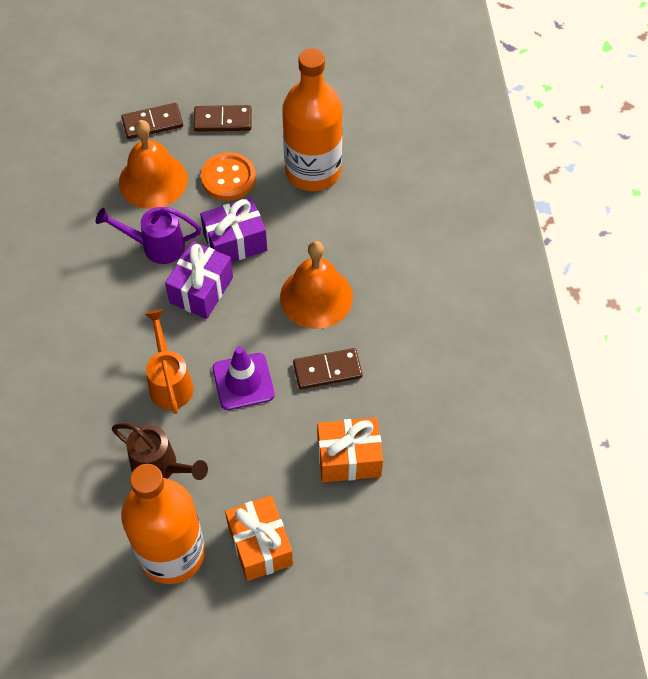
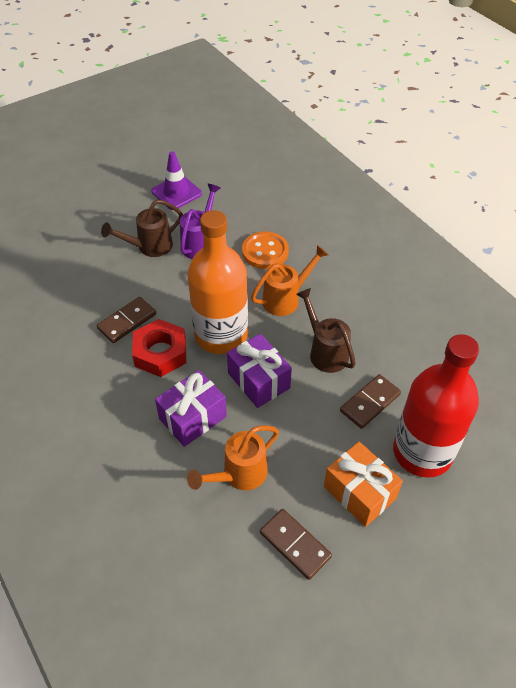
brown watering can: [112,423,208,480] = 1 -> [101,199,183,257] [296,288,356,373] = 2
orange bell: [119,120,188,209] [280,241,353,329] = 2 -> none = 0
orange bottle: [121,464,205,584] [282,48,342,191] = 2 -> [187,210,248,354] = 1
orange gift: [225,495,293,581] [317,417,383,482] = 2 -> [324,442,403,527] = 1
orange watering can: [145,309,194,414] = 1 -> [187,425,279,490] [251,245,329,316] = 2
red bottle: none = 0 -> [393,334,479,478] = 1
red nut: none = 0 -> [132,319,186,377] = 1

